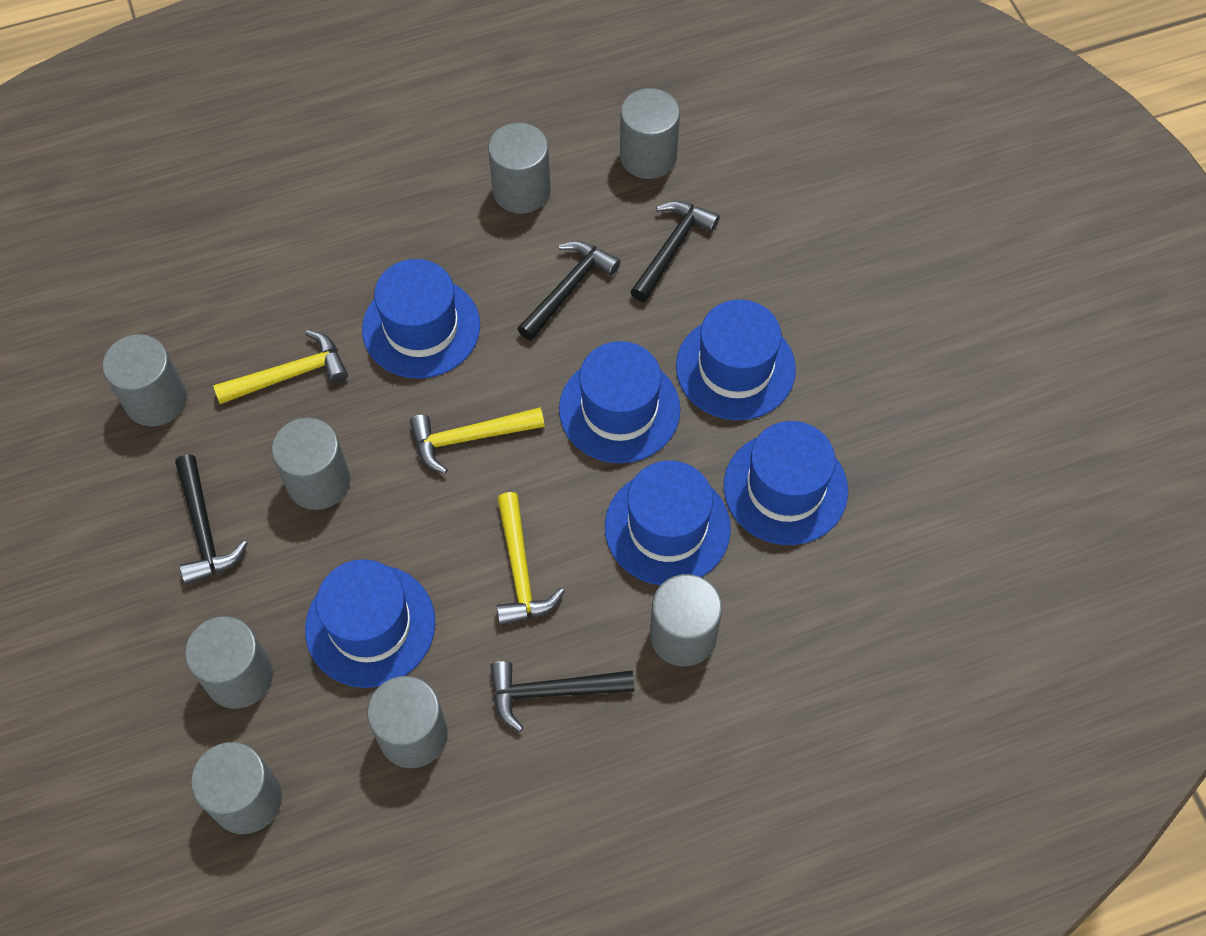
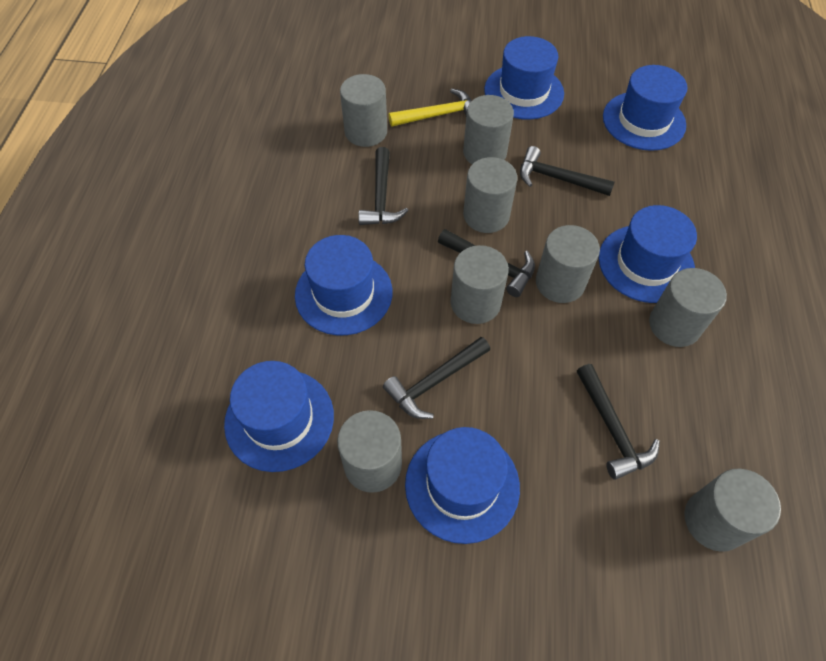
black hammer: [175,455,248,585] [490,661,634,732] [518,241,621,341] [630,201,720,302] = 4 -> [358,147,409,225] [383,337,490,419] [438,229,535,297] [520,146,615,196] [577,364,660,480] = 5
yellow hammer: [213,330,348,404] [410,407,545,474] [496,492,565,626] = 3 -> [388,88,472,127] = 1

